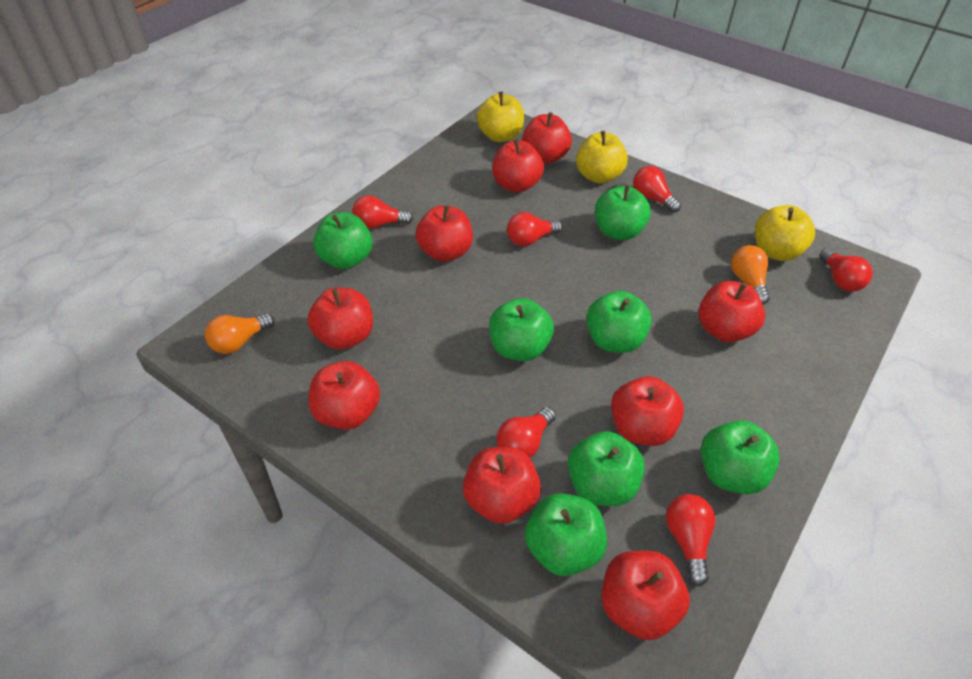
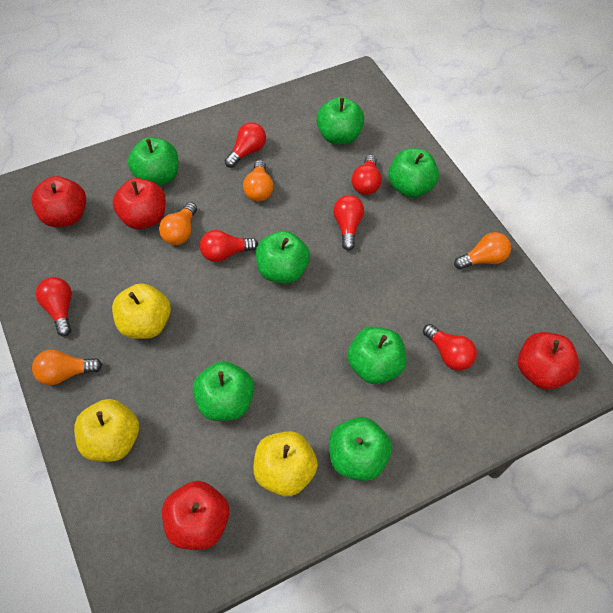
orange light bulb: [205,313,274,354] [731,245,770,305] = 2 -> [32,349,102,385] [159,202,197,245] [243,160,273,202] [454,232,511,270] = 4
red apple: [308,287,373,350] [309,361,380,430] [415,205,473,262] [463,447,541,524] [492,139,544,193] [522,112,572,164] [601,551,690,640] [611,376,684,446] [698,281,765,342] = 9 -> [31,176,86,227] [113,178,166,229] [162,481,229,550] [518,332,580,390] = 4

